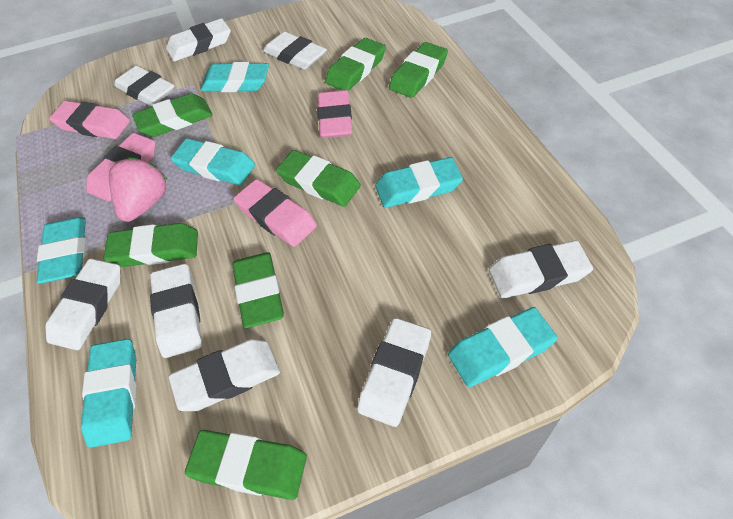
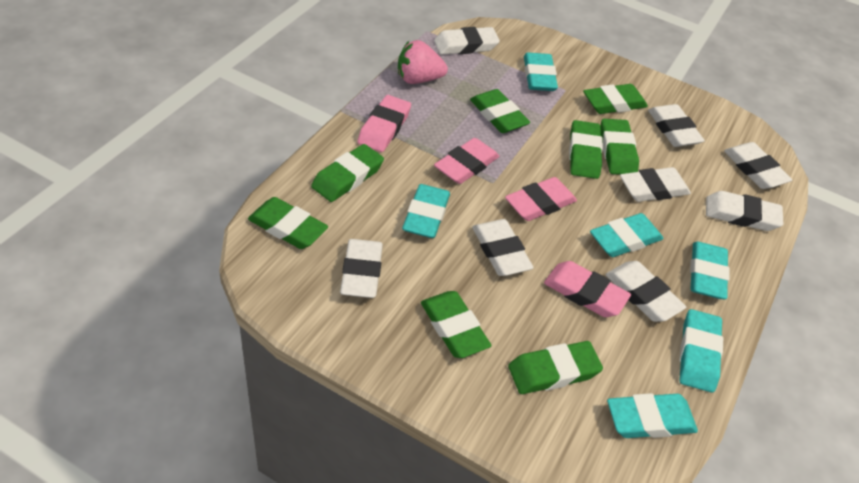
green eraser: [103,223,198,267] [132,93,213,137] [185,430,307,500] [232,252,284,328] [276,150,361,207] [325,38,386,91] [389,42,448,98] = 7 -> [248,197,328,249] [311,144,384,202] [421,291,492,358] [470,89,530,133] [508,341,603,394] [569,120,603,179] [583,84,648,114] [601,119,639,175] = 8

